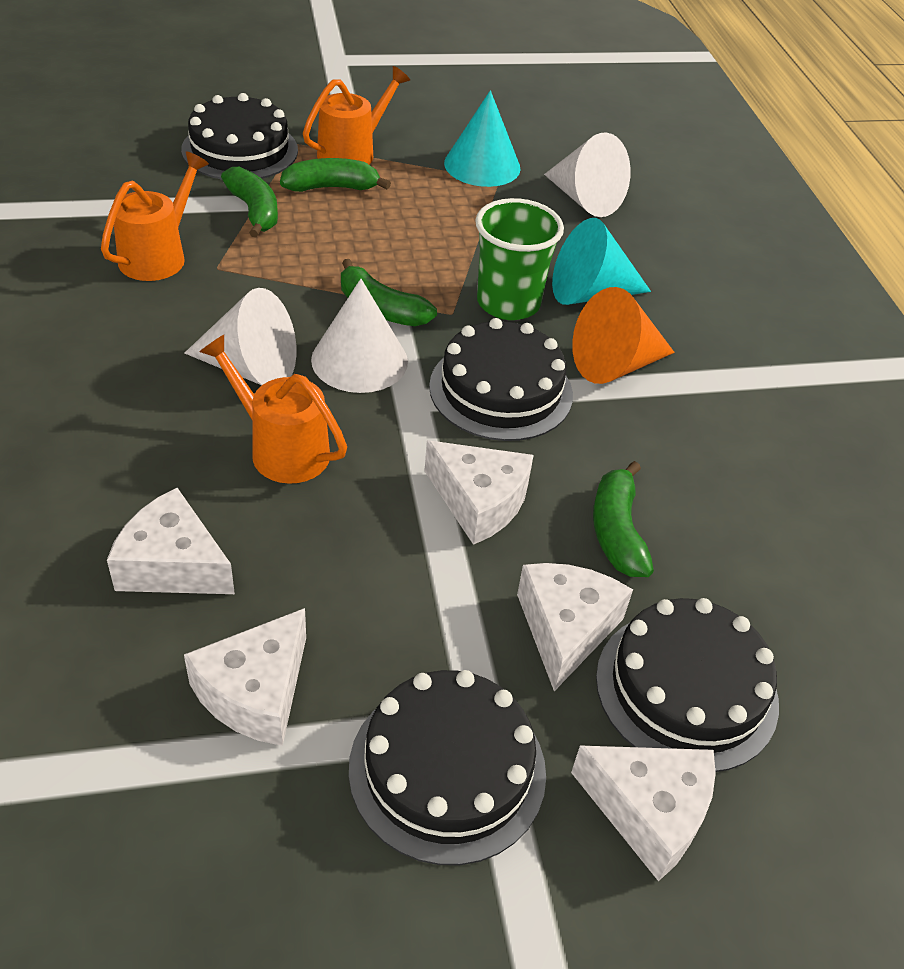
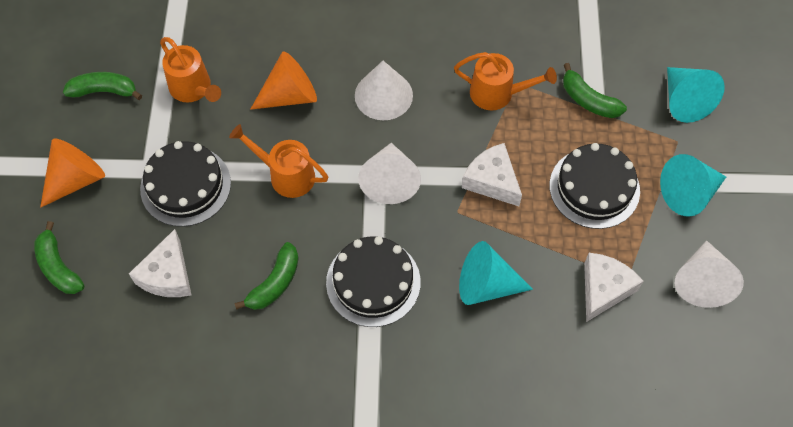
black cake: [181,93,298,180] [349,670,546,865] [429,318,573,441] [596,598,779,772] = 4 -> [140,141,231,227] [326,236,421,327] [549,143,640,229] = 3
green cup: [475,198,564,320] = 1 -> none = 0
orange cone: [572,287,675,384] = 1 -> [40,138,105,208] [250,51,317,110] = 2
turquoise cone: [444,90,521,187] [552,218,651,305] = 2 -> [459,241,533,305] [660,154,726,217] [667,67,725,123] = 3
white cheese: [107,488,235,594] [184,608,306,746] [424,440,534,545] [517,563,633,691] [571,746,716,881] = 5 -> [129,229,192,297] [462,143,522,206] [584,253,643,322] = 3

